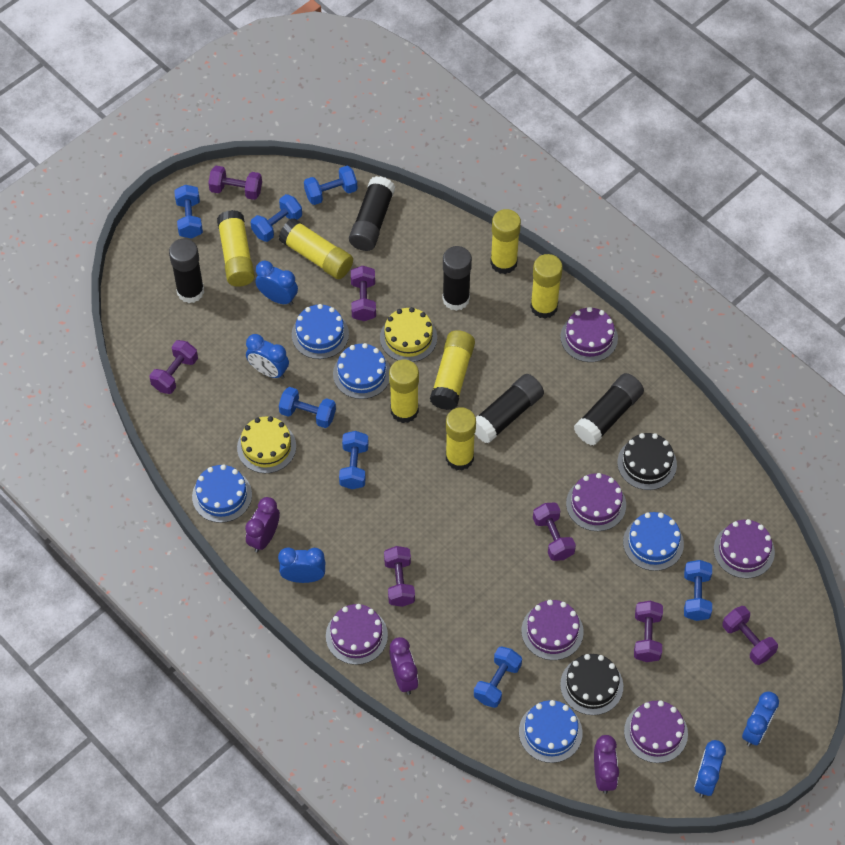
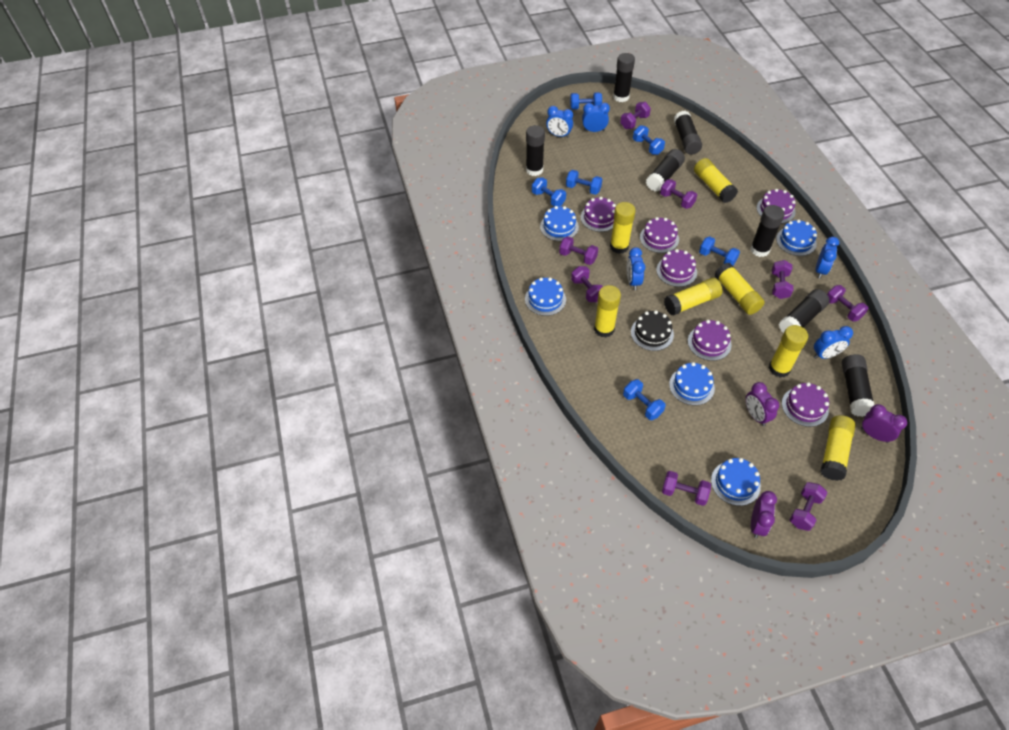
black cake: [560,654,623,715] [617,433,677,490] = 2 -> [631,311,674,351] = 1
black glue stick: [169,239,204,303] [349,176,395,251] [442,246,472,311] [475,374,544,444] [574,373,644,445] = 5 -> [526,125,545,176] [613,53,635,102] [646,149,685,192] [674,111,702,155] [750,205,785,257] [779,289,829,333] [842,354,874,417] = 7
blue dumbbell: [174,185,203,239] [251,194,302,242] [279,387,336,428] [304,166,358,205] [339,431,369,489] [474,646,522,708] [684,560,712,621] = 7 -> [532,177,566,207] [566,170,602,195] [570,92,602,110] [623,379,666,420] [633,125,665,155] [699,236,740,265] = 6
purple dumbbell: [149,340,198,394] [208,166,262,200] [351,266,376,321] [384,546,415,607] [533,503,576,561] [634,601,663,662] [722,606,778,665] = 7 -> [559,236,598,265] [571,266,603,302] [620,102,651,129] [660,179,697,209] [662,471,711,506] [772,260,793,299] [790,482,828,531] [827,285,868,322] = 8
yellow cake: [237,416,296,473] [380,307,437,362] = 2 -> none = 0

